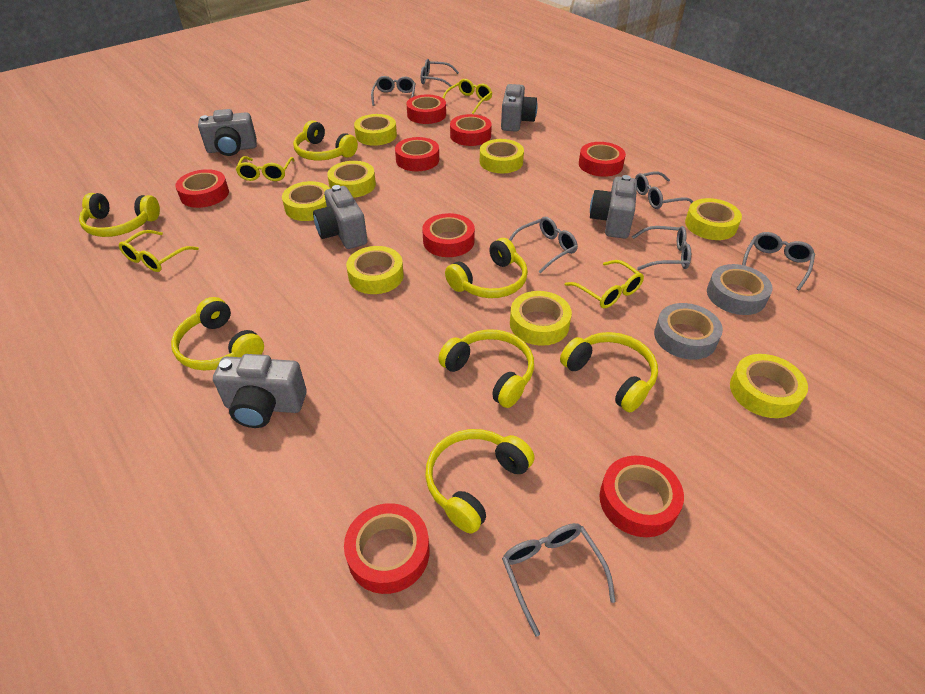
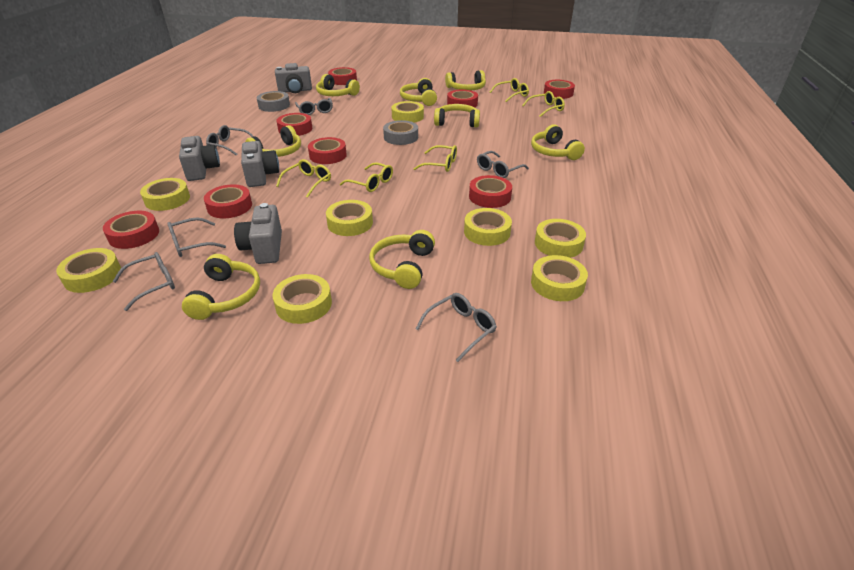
grey camera: [198,109,257,156] [213,354,307,428] [313,185,367,249] [501,84,537,132] [590,175,637,239] = 5 -> [179,136,220,181] [234,203,282,264] [241,141,279,187] [275,63,312,93] = 4
grey glasses: [371,76,415,106] [421,59,459,87] [502,523,615,637] [509,217,578,273] [632,226,691,270] [635,171,694,209] [742,232,815,290] = 7 -> [113,252,175,311] [167,218,226,257] [206,125,253,156] [295,98,333,115] [416,293,497,362] [477,151,529,178] = 6
yellow glasses: [119,230,199,272] [236,156,295,181] [443,79,492,114] [565,260,644,308] = 4 -> [276,159,331,198] [340,162,393,192] [413,145,457,172] [490,78,529,102] [522,91,565,117] = 5
yellow headphones: [79,193,160,237] [171,297,264,371] [293,120,358,160] [425,429,534,533] [438,329,534,408] [445,238,528,298] [560,332,658,412] = 7 -> [182,254,260,320] [246,125,301,157] [316,74,360,96] [369,230,435,289] [400,78,437,106] [434,104,480,127] [445,70,486,90] [531,125,585,160] = 8

